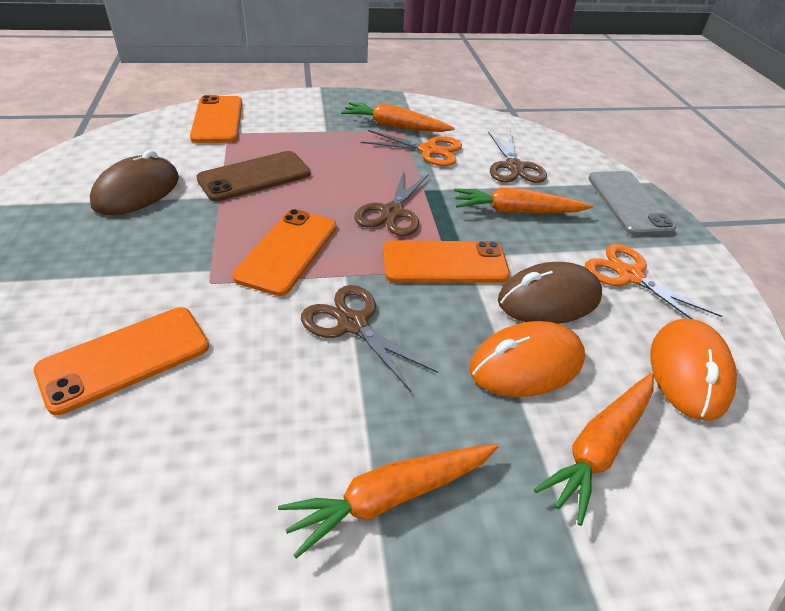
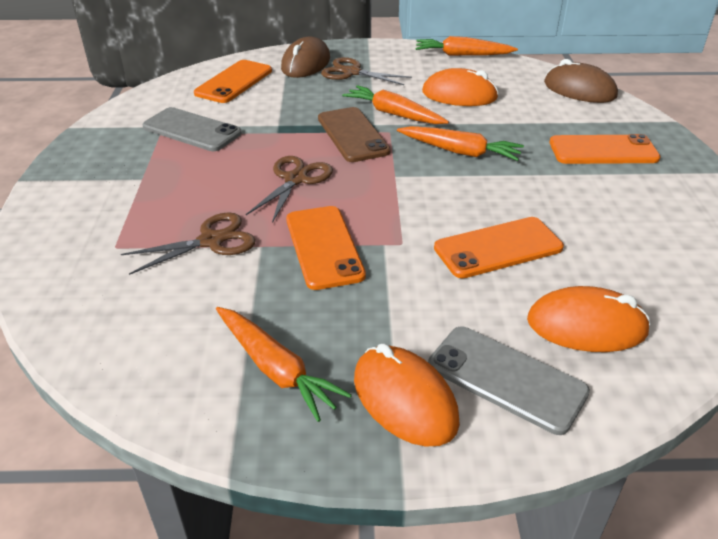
grey phone: [588,171,676,236] = 1 -> [142,107,241,151] [428,327,590,435] = 2
orange mouse: [469,321,585,397] [650,318,737,421] = 2 -> [354,343,460,447] [422,68,499,106] [527,286,651,352] = 3
orange scissors: [361,130,462,166] [585,244,722,320] = 2 -> none = 0

